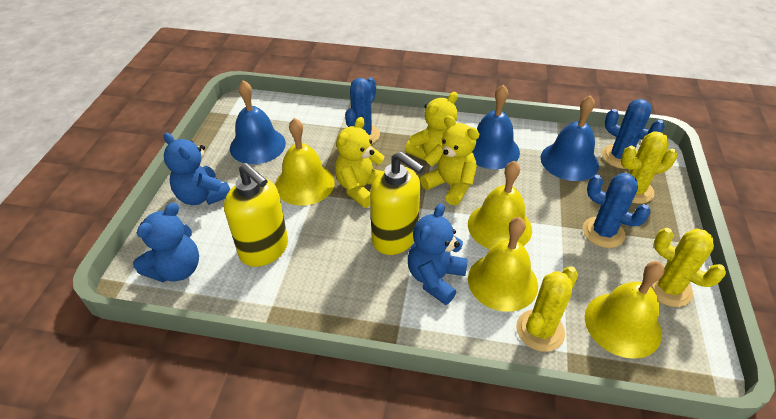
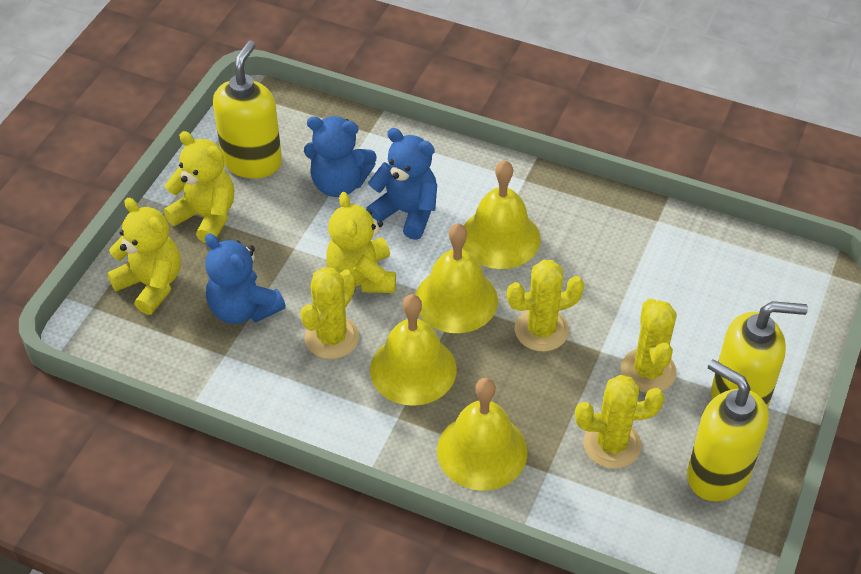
blue bell: [230,80,286,164] [472,85,520,169] [540,95,599,181] = 3 -> none = 0
blue cactus: [345,77,380,144] [583,173,650,248] [602,99,665,169] = 3 -> none = 0
yellow cactus: [516,266,578,352] [621,131,677,204] [650,228,726,307] = 3 -> [300,267,359,359] [507,260,584,352] [575,375,665,469] [621,299,677,393] = 4
yellow soap dispenser: [224,163,288,267] [370,151,424,255] = 2 -> [213,41,282,178] [687,359,769,501] [711,301,808,408] = 3

